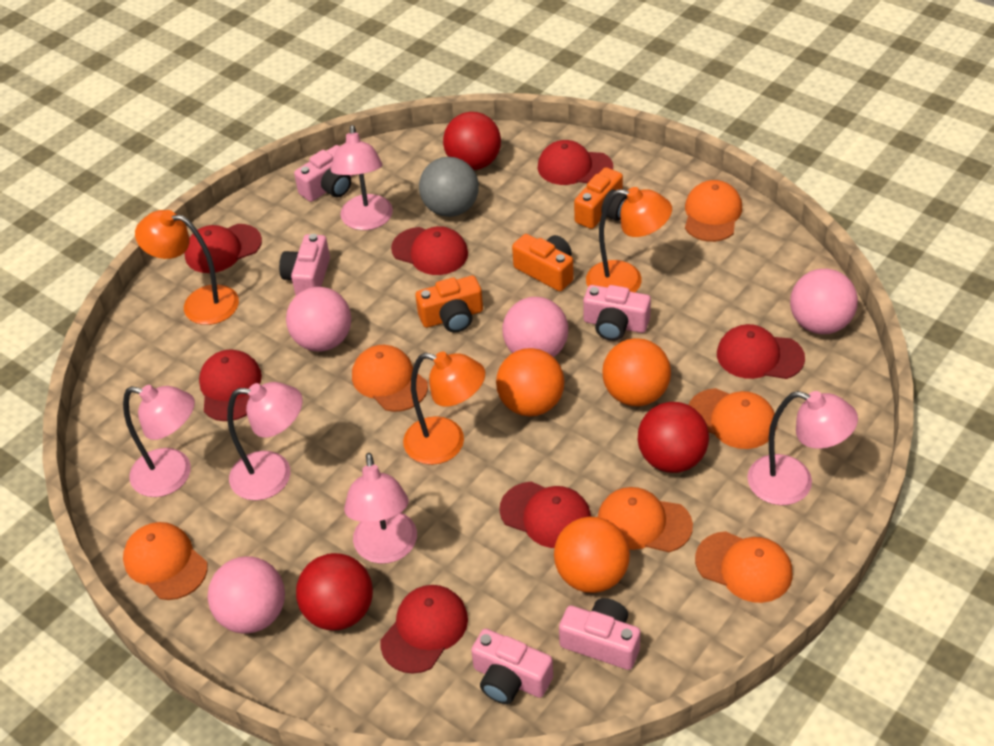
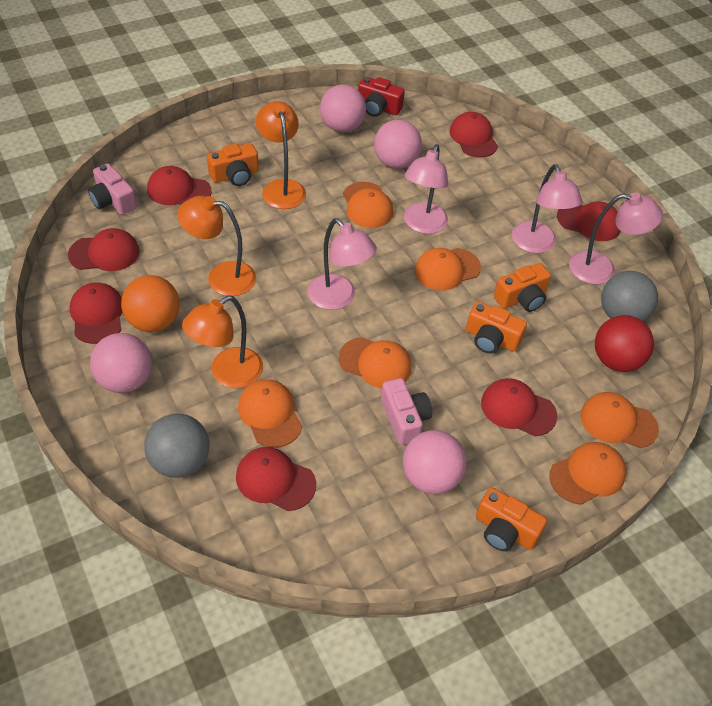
grey ball: [419,157,479,217] = 1 -> [144,413,210,478] [601,271,658,322] = 2
orange ball: [496,348,564,416] [554,517,630,593] [603,338,671,407] = 3 -> [121,275,180,332] = 1
orange camera: [415,275,483,332] [512,234,574,291] [574,167,627,229] = 3 -> [207,143,259,186] [466,301,527,353] [476,487,547,552] [494,263,551,312] = 4
pink camera: [279,234,330,295] [294,145,353,202] [471,629,553,704] [559,598,641,670] [583,285,651,341] = 5 -> [88,163,137,215] [381,378,432,445] = 2
pink lamp: [123,385,195,497] [227,382,303,500] [331,125,393,230] [344,453,417,564] [747,391,858,505] = 5 -> [308,218,377,310] [404,144,448,234] [512,164,582,253] [569,192,663,285] = 4
red ball: [296,553,373,630] [443,112,501,170] [638,402,709,473] = 3 -> [595,315,654,372] = 1
red camera: none = 0 -> [358,77,405,117] = 1

